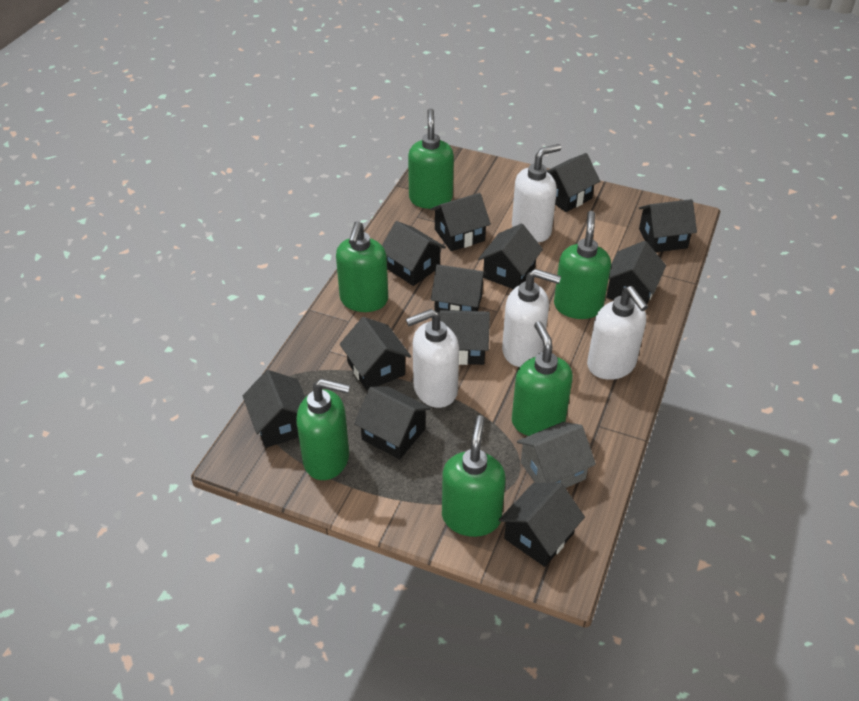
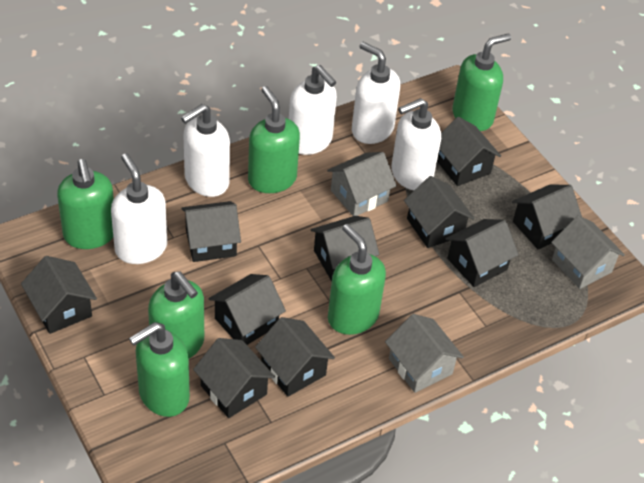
black house: [243,370,305,448] [340,317,411,391] [354,386,431,459] [382,221,446,286] [431,193,491,251] [431,264,487,313] [439,310,490,365] [478,223,543,289] [499,482,585,567] [547,153,600,212] [606,241,666,304] [639,199,697,252] = 12 -> [21,256,97,334] [181,201,241,262] [193,338,275,418] [209,274,286,345] [255,317,335,397] [310,216,379,281] [404,176,474,248] [437,117,501,186] [445,219,519,287] [512,185,582,250] = 10
grey house: [517,422,596,488] = 1 -> [327,152,397,216] [385,314,464,393] [551,215,625,289] = 3
white soap dispenser: [406,309,459,408] [502,269,561,367] [512,144,561,242] [587,286,648,380] = 4 -> [111,153,167,264] [181,104,230,197] [289,65,337,155] [352,42,400,144] [391,98,441,190] = 5

